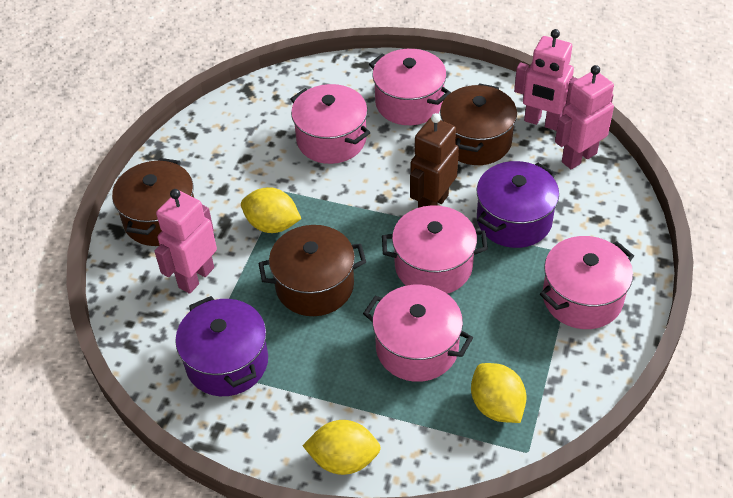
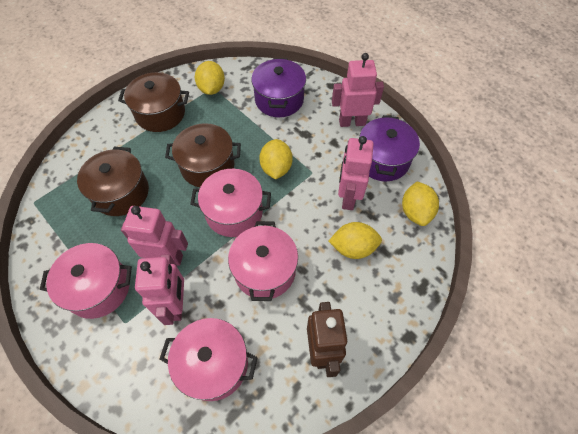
pink pot: [290,84,370,164] [363,285,473,382] [369,49,451,125] [382,205,488,294] [540,236,634,329] = 5 -> [40,243,132,319] [159,318,258,401] [190,169,271,237] [228,221,298,301] = 4
pink robot: [154,189,217,294] [514,29,578,131] [555,65,614,169] = 3 -> [121,206,188,266] [135,254,184,325] [332,53,384,127] [338,136,373,210] = 4
yellow lemon: [241,187,301,233] [302,420,381,475] [471,363,527,423] = 3 -> [195,61,225,95] [259,139,293,179] [329,222,382,259] [402,181,439,226] = 4

